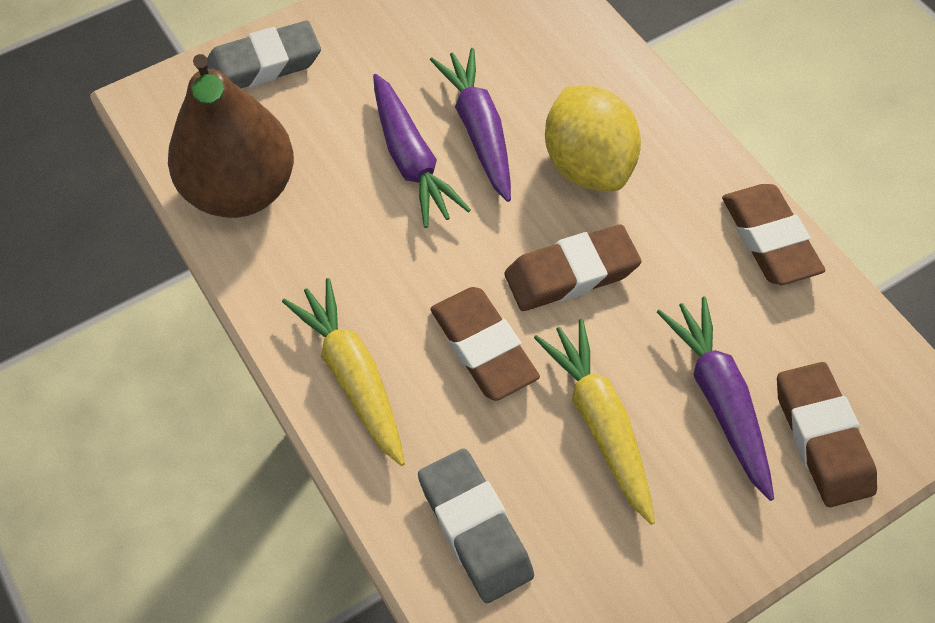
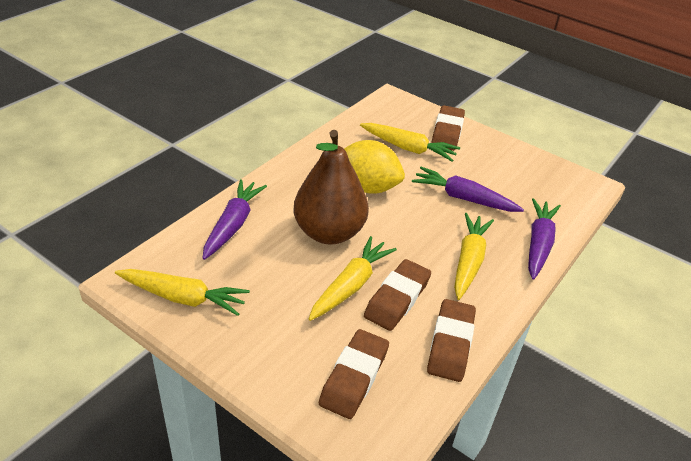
grey eraser: [207,21,321,88] [418,448,534,603] = 2 -> none = 0
yellow carrot: [282,278,405,466] [534,319,655,525] = 2 -> [115,269,250,316] [309,236,397,321] [360,123,460,162] [454,213,494,300] = 4

